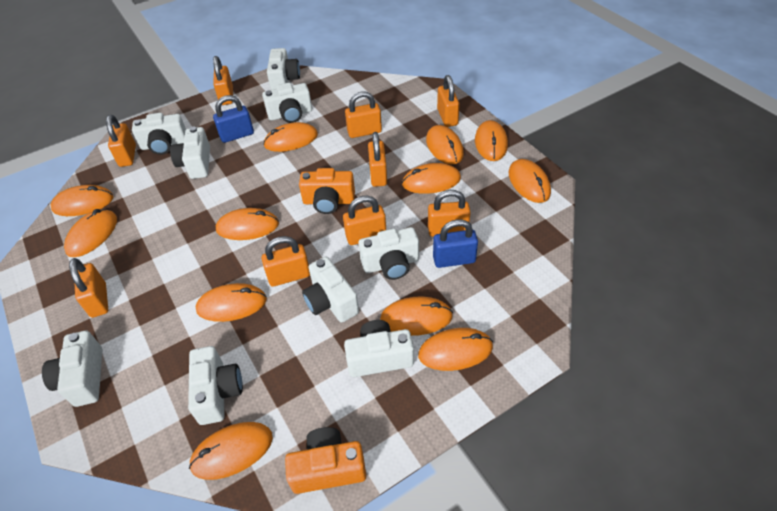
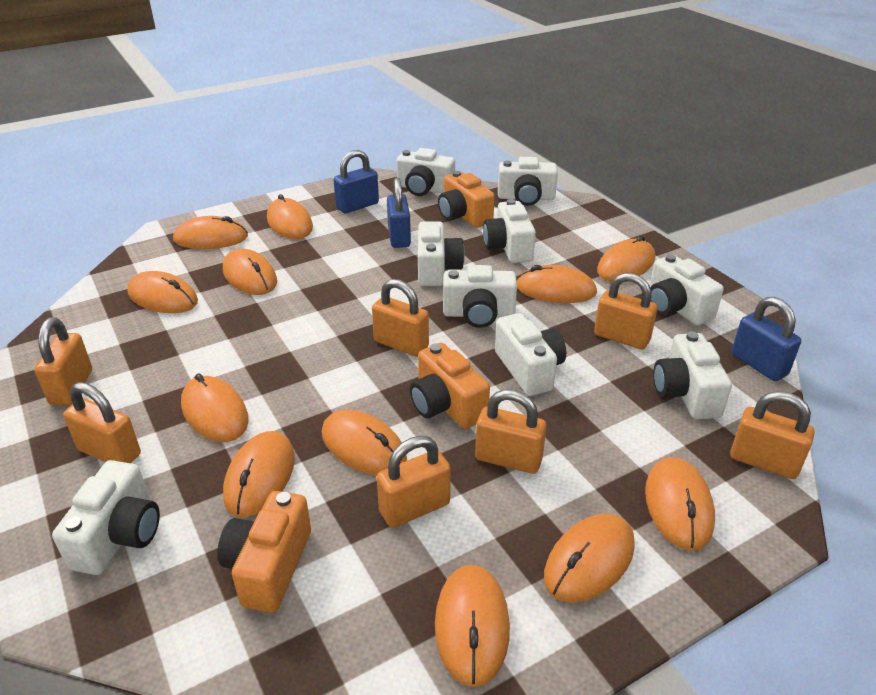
blue padlock: [213,95,254,143] [433,219,478,268] = 2 -> [334,150,379,213] [387,178,411,248] [732,297,801,381] = 3
orange camera: [285,427,366,494] [299,168,355,214] = 2 -> [217,491,311,613] [410,342,490,429] [438,171,495,228] = 3
orange padlock: [69,258,108,318] [106,115,136,167] [213,56,233,105] [262,236,310,287] [343,196,386,245] [345,92,382,138] [368,132,387,187] [428,190,471,237] [437,75,460,127] = 9 -> [34,317,92,405] [63,382,141,463] [372,279,429,357] [377,436,451,528] [475,389,547,474] [594,273,658,349] [730,391,815,479] = 7

